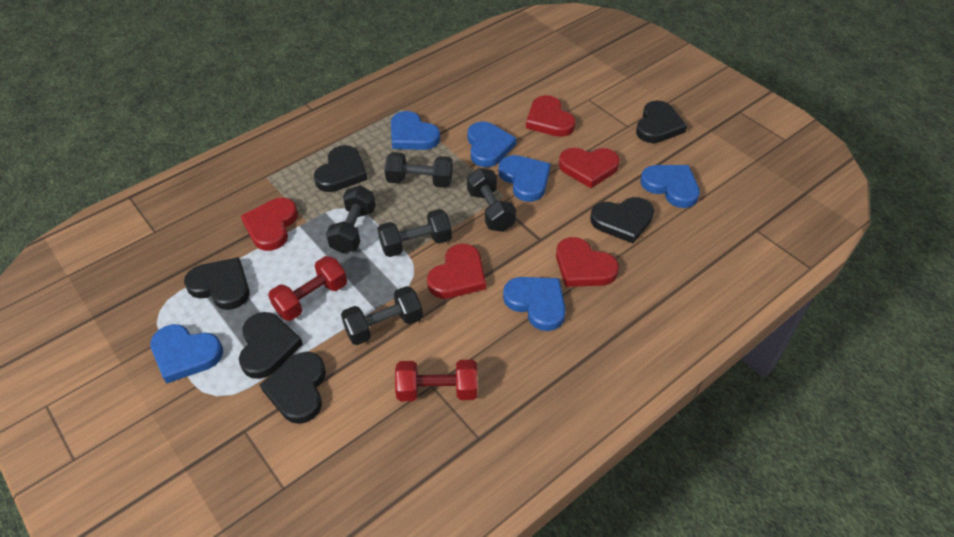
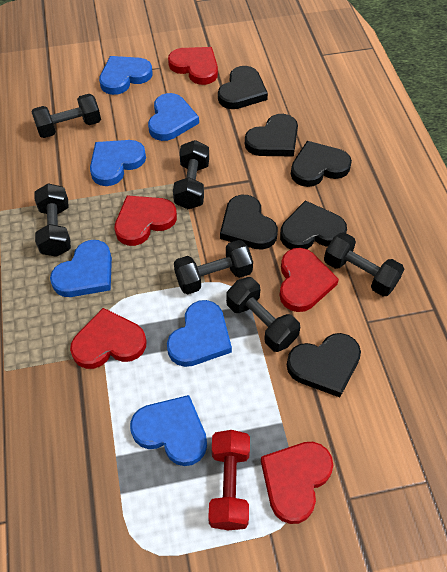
black dumbbell: [326,185,376,254] [341,286,423,345] [378,209,452,257] [385,152,453,188] [467,168,516,232] = 5 -> [31,94,101,138] [35,183,71,257] [173,140,209,209] [174,240,253,294] [226,277,300,352] [324,232,404,296] = 6
red dumbbell: [268,256,347,321] [395,360,477,401] = 2 -> [208,430,250,530] = 1

